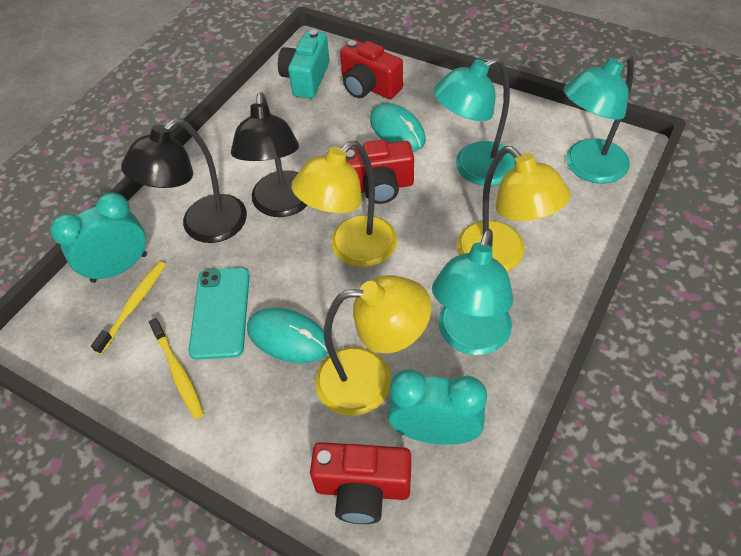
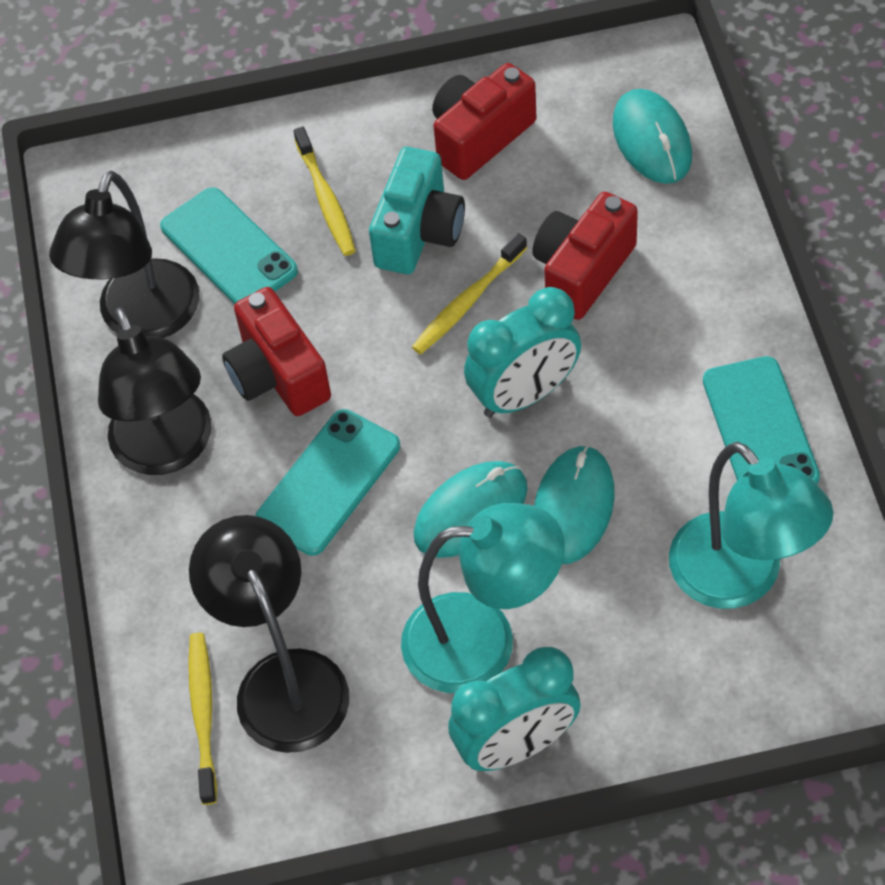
black lamp: [121,118,247,243] [231,92,308,217] = 2 -> [49,171,200,338] [98,308,212,475] [189,515,349,753] = 3
turquoise lamp: [432,229,513,355] [433,57,515,186] [563,54,634,184] = 3 -> [401,503,564,693] [669,442,833,609] = 2
turquoise mouse: [247,308,328,363] [370,103,426,151] = 2 -> [414,461,528,558] [534,445,615,564] [613,89,692,184] = 3
turquoise phone: [188,268,250,360] = 1 -> [160,187,298,304] [256,409,400,556] [703,356,820,484] = 3
yellow lamp: [291,141,397,267] [315,275,431,416] [457,146,571,271] = 3 -> none = 0
yellow toothbrush: [91,261,166,354] [149,318,204,419] = 2 -> [188,633,217,805] [294,127,356,256] [412,233,527,354] = 3

